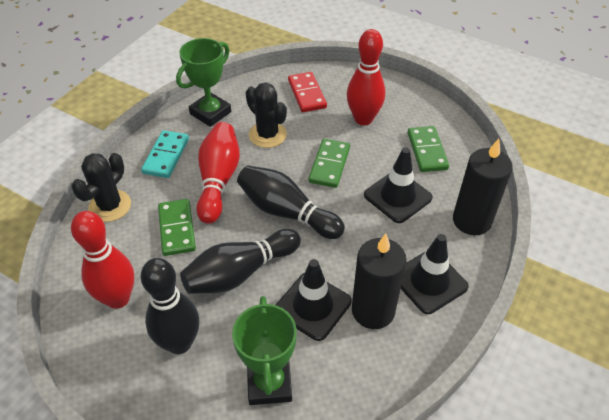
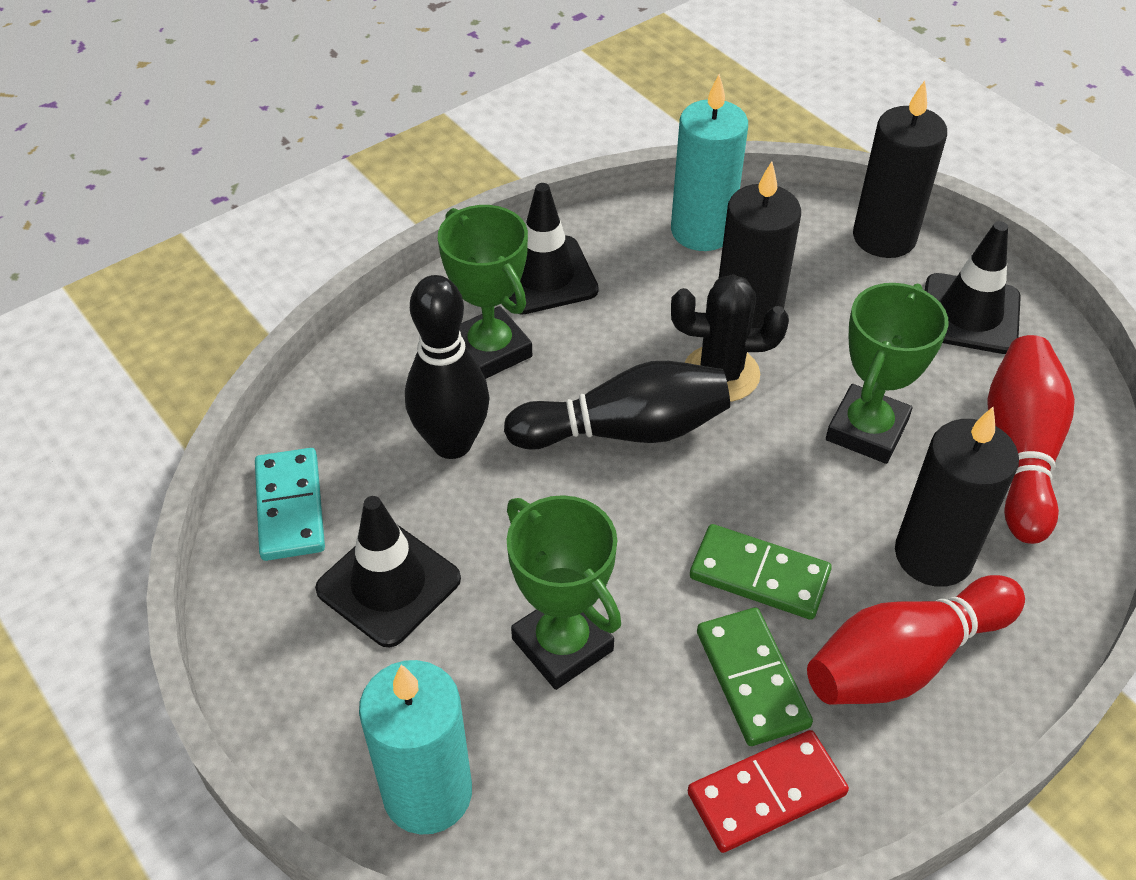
black bowling pin: [141,258,199,354] [180,229,301,294] [237,165,345,239] = 3 -> [405,275,490,459] [504,361,730,450] = 2
black cactus: [72,153,131,222] [246,83,287,148] = 2 -> [671,274,789,402] = 1
black candle: [352,234,407,329] [453,139,513,235] = 2 -> [719,161,801,328] [853,80,947,258] [895,407,1019,587] = 3
green domino: [158,199,196,256] [309,139,350,188] [408,126,449,172] = 3 -> [690,524,832,620] [697,608,813,746] = 2
green trophy: [176,38,231,127] [232,296,297,405] = 2 -> [438,205,532,379] [507,495,621,690] [826,283,949,464] = 3
red bowling pin: [71,211,134,309] [196,122,240,224] [347,29,385,125] = 3 -> [807,575,1025,705] [987,335,1075,544] = 2
turquoise candle: none = 0 -> [359,660,472,835] [671,74,748,251] = 2

